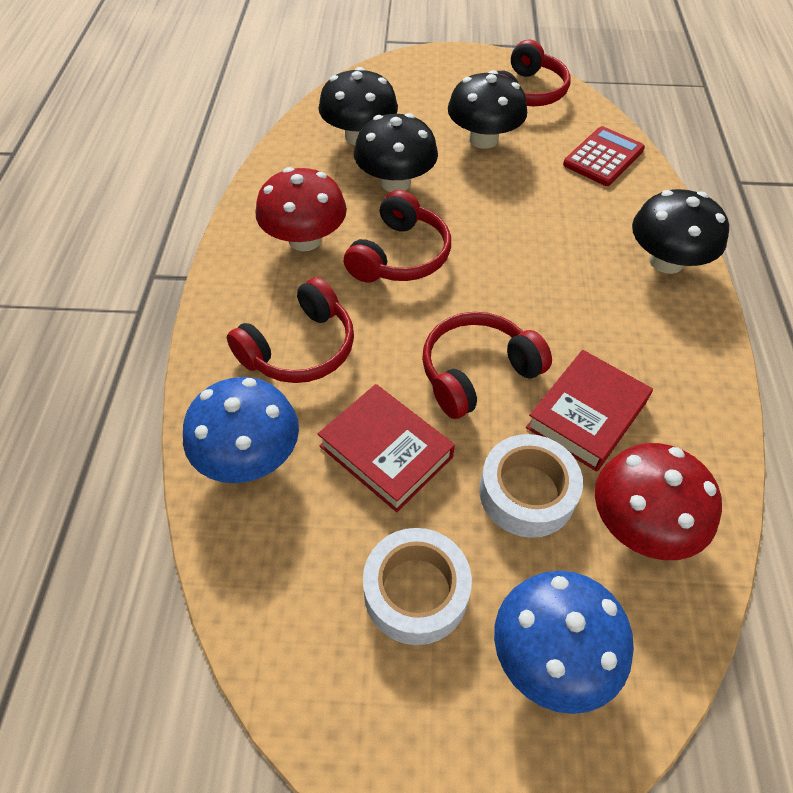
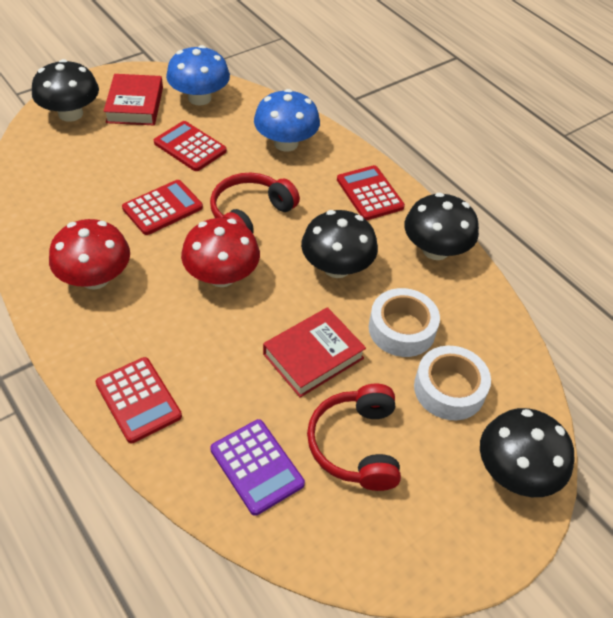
purple calculator: none = 0 -> [210,419,305,516] = 1
red calculator: [563,126,645,186] = 1 -> [95,357,182,443] [122,180,203,235] [154,121,227,171] [337,165,405,220] = 4
red headphones: [227,277,354,383] [344,190,451,283] [422,312,552,419] [497,39,571,106] = 4 -> [210,173,300,233] [307,384,401,491] = 2

